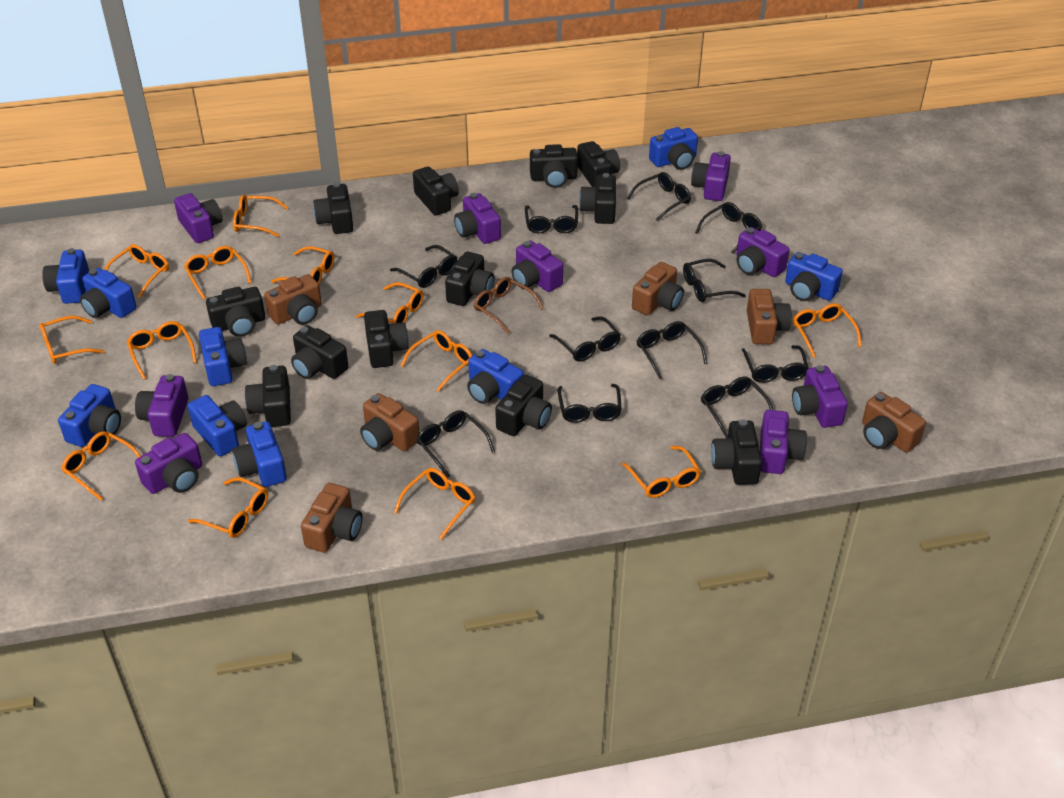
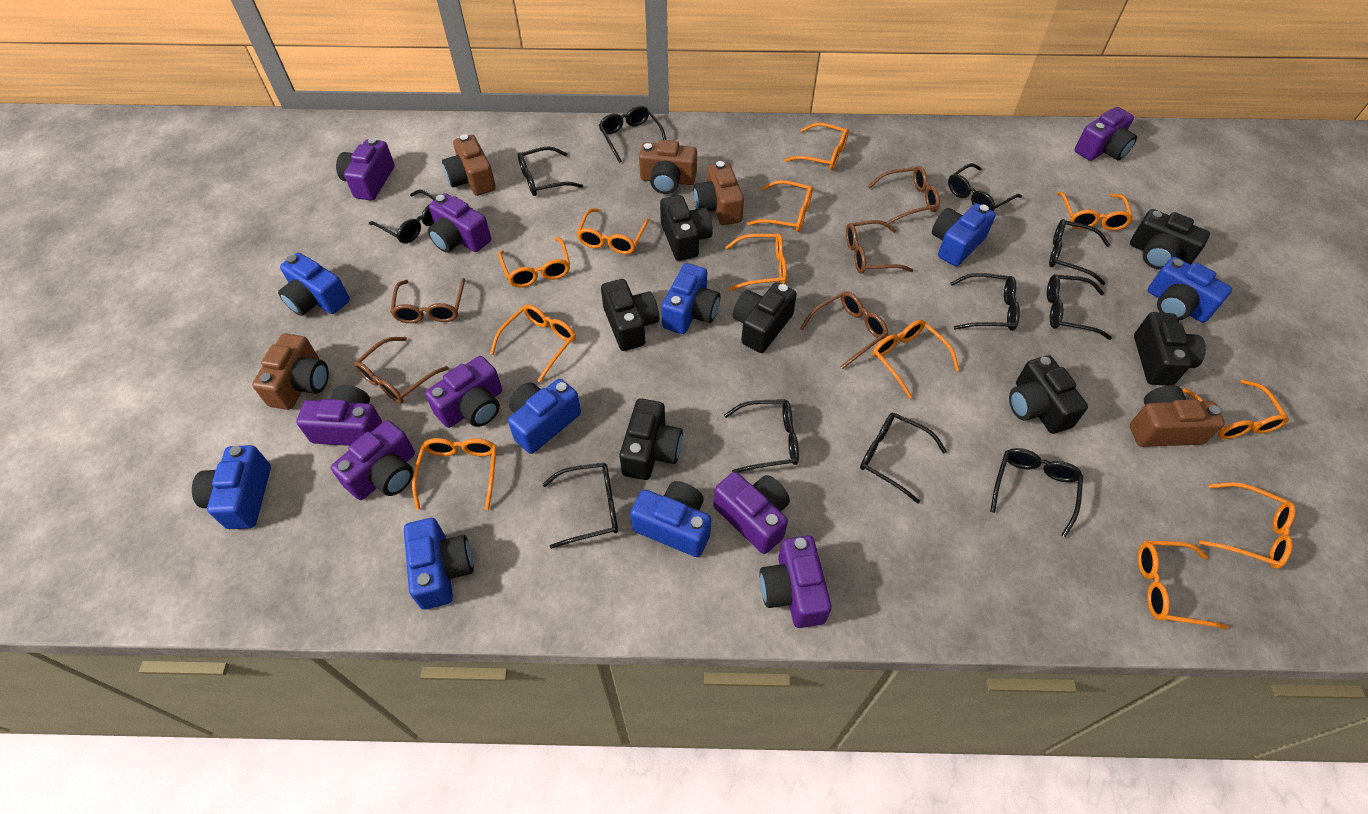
black camera: [206,287,265,337] [245,365,291,427] [291,326,348,379] [313,182,353,234] [364,310,409,368] [413,167,459,215] [445,252,494,306] [495,375,552,436] [530,144,578,188] [577,141,620,187] [579,173,616,224] [711,419,762,485] = 12 -> [601,279,659,351] [619,398,683,480] [660,195,713,261] [733,282,797,353] [1009,355,1088,434] [1130,209,1210,269] [1134,312,1206,386] = 7
blue camera: [42,248,89,304] [58,384,121,447] [80,268,137,318] [188,395,247,456] [199,327,247,386] [232,421,287,487] [467,349,524,404] [649,127,698,170] [785,252,843,301] = 9 -> [192,445,271,529] [278,253,350,316] [404,518,474,610] [508,379,581,454] [630,481,711,557] [661,263,720,334] [932,203,996,266] [1148,257,1232,323] = 8
brown camera: [264,274,322,325] [301,483,363,553] [360,393,419,451] [632,262,684,315] [747,289,792,344] [862,392,926,453] = 6 -> [252,334,329,410] [442,134,496,196] [639,140,697,194] [693,161,744,225] [1130,385,1225,447] = 5
brown glasses: [474,277,544,334] = 1 -> [354,337,449,404] [390,278,466,323] [800,292,888,369] [846,220,913,274] [868,166,940,224] = 5
orange glasses: [39,316,104,364] [61,431,141,501] [104,244,169,298] [127,321,197,380] [184,246,252,300] [188,477,268,538] [233,195,288,237] [271,246,335,284] [356,282,424,324] [394,468,475,540] [401,330,472,392] [622,446,701,498] [793,303,862,358] = 13 -> [412,438,497,510] [490,304,576,382] [498,237,570,287] [576,208,650,254] [725,233,787,291] [747,180,813,232] [784,122,849,170] [873,320,959,399] [1057,192,1133,231] [1138,540,1229,630] [1182,379,1289,439] [1199,482,1296,569] = 12
purple camera: [135,374,189,437] [135,433,202,494] [174,193,222,243] [454,193,501,244] [512,241,563,292] [691,151,731,201] [737,227,790,277] [760,410,807,474] [792,365,848,428] = 9 -> [296,385,383,446] [331,420,415,500] [336,138,395,201] [425,356,502,428] [428,193,491,253] [713,472,790,554] [759,536,832,628] [1075,107,1137,161] = 8

